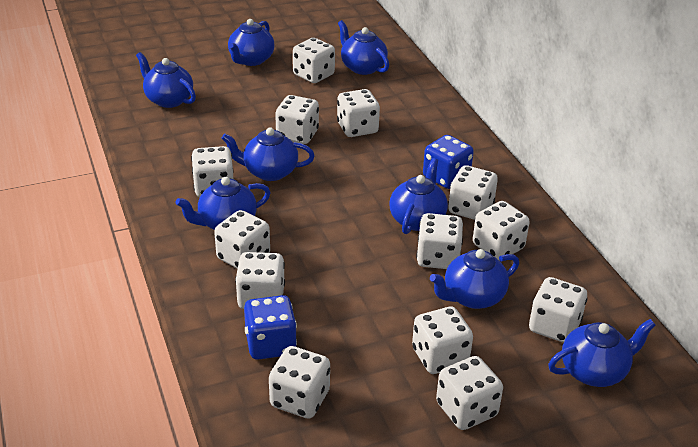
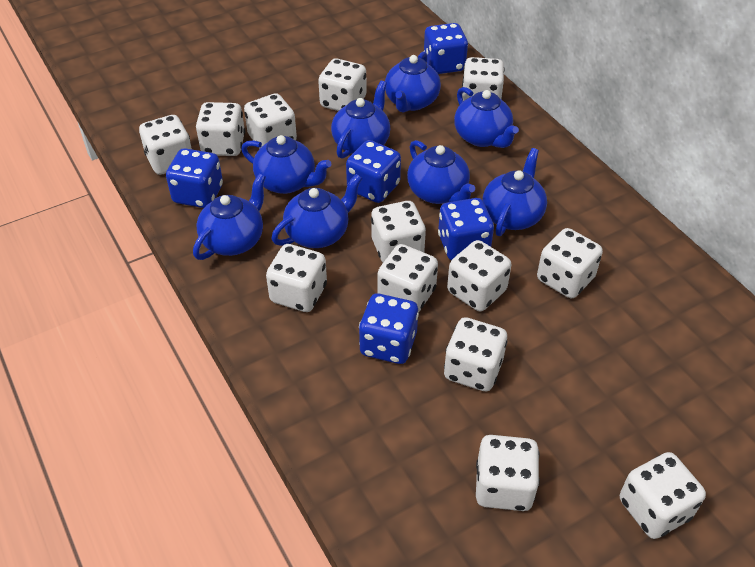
blue dice: [244,295,297,360] [423,135,474,189] = 2 -> [166,148,223,208] [346,140,401,203] [359,293,419,364] [424,23,468,74] [438,198,494,260] = 5

